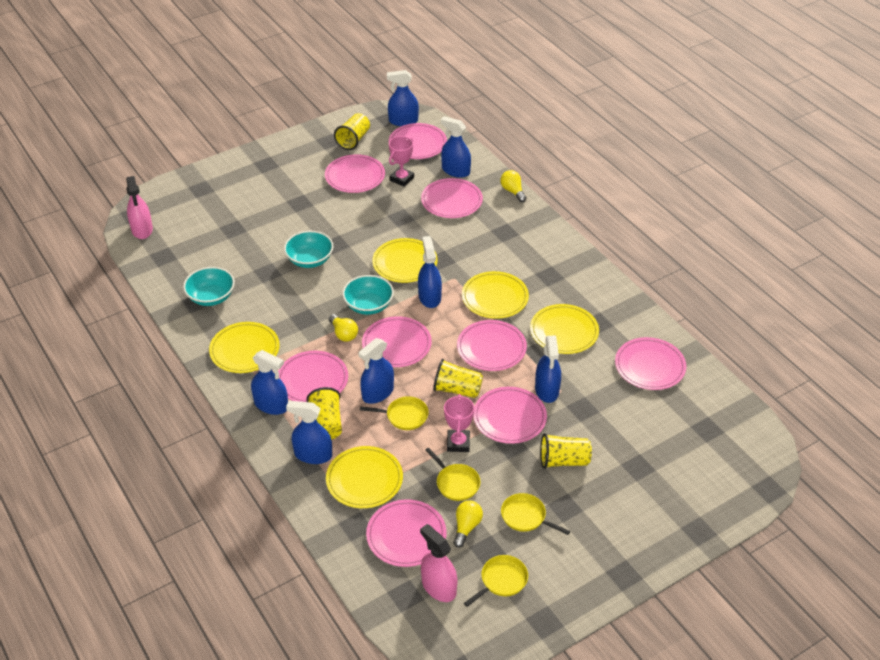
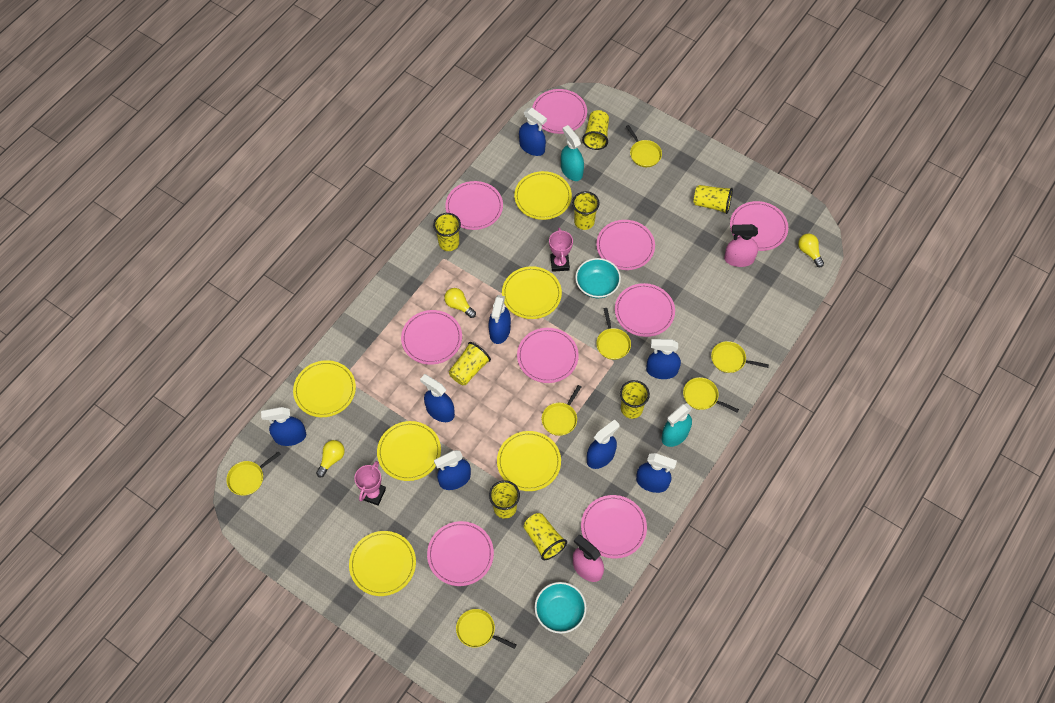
blue spray bottle: [251,350,288,415] [286,401,332,464] [358,338,394,404] [387,70,419,126] [418,236,442,308] [441,116,471,178] [535,336,561,403] = 7 -> [261,407,306,446] [420,374,455,422] [434,450,471,490] [489,295,511,344] [519,108,547,156] [587,419,620,469] [636,453,677,493] [646,339,681,379] = 8
turquoise bowl: [183,267,235,306] [284,231,334,268] [342,275,394,315] = 3 -> [535,582,587,633] [575,258,621,298] = 2
turquoise spray bottle: none = 0 -> [561,125,584,181] [662,403,692,447] = 2
yellow cup: [306,387,342,440] [334,113,370,150] [433,359,483,398] [540,433,592,469] = 4 -> [433,213,461,251] [449,342,491,385] [489,480,520,519] [523,513,567,560] [572,191,600,230] [582,110,609,150] [620,380,650,419] [693,185,733,214] = 8
yellow pan: [360,396,429,430] [425,448,481,501] [464,555,528,607] [501,493,570,535] = 4 -> [226,451,281,496] [456,609,516,649] [542,385,581,436] [596,308,631,360] [626,125,662,167] [683,377,739,413] [711,341,769,373] = 7
yellow plate: [209,322,280,373] [326,446,403,508] [372,238,438,283] [462,271,529,319] [530,304,599,354] = 5 -> [293,360,356,417] [349,531,416,596] [377,421,441,481] [497,431,561,491] [502,266,562,319] [514,171,572,220] = 6

